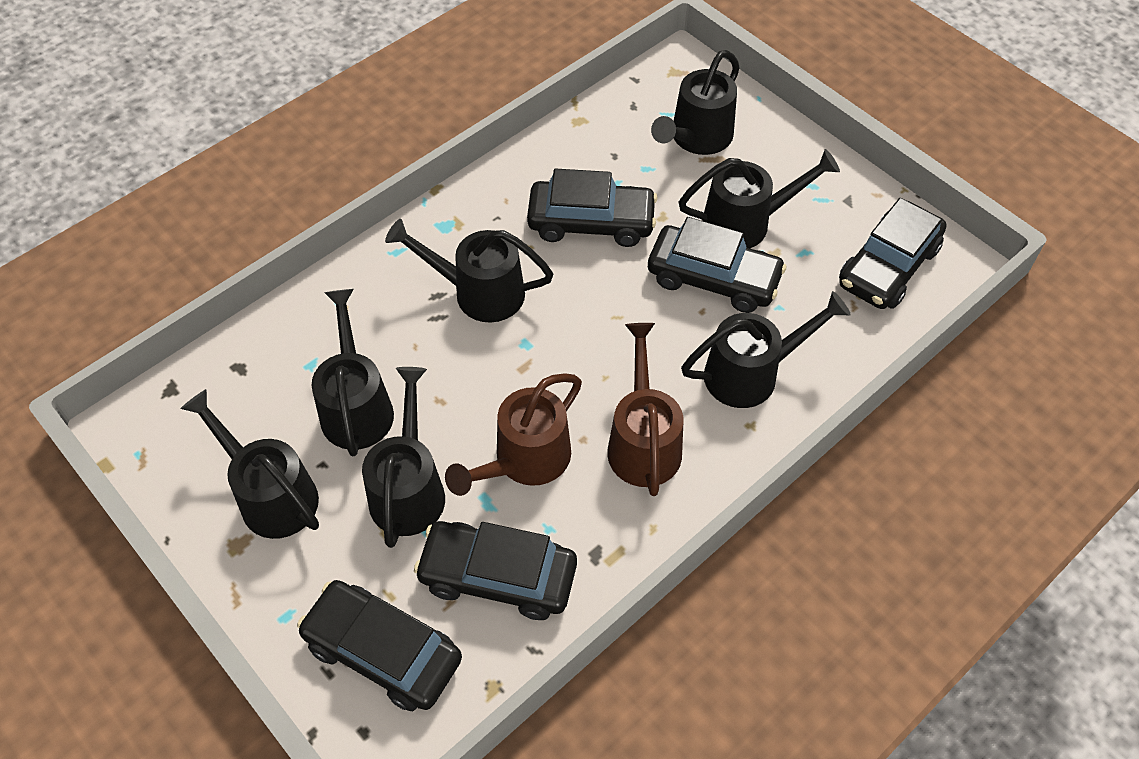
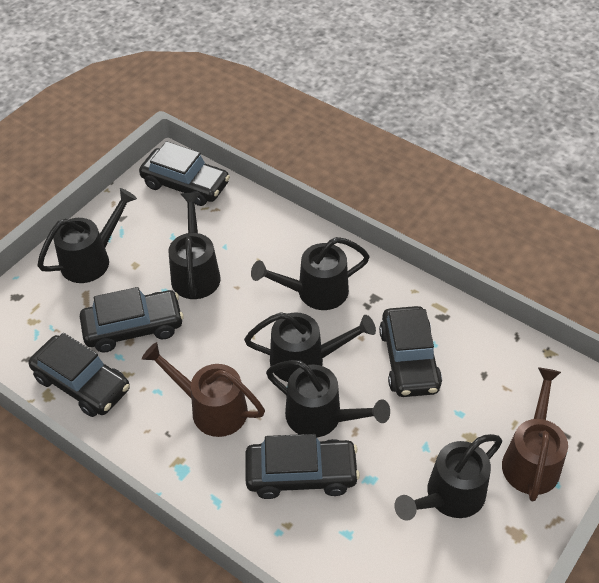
black watering can: [180,389,319,539] [312,289,394,456] [362,367,445,548] [385,219,553,322] [651,50,740,155] [679,149,840,248] [681,291,851,408] = 7 -> [37,188,137,283] [168,193,221,299] [244,312,376,382] [251,237,370,310] [266,360,390,437] [395,434,502,521] = 6

